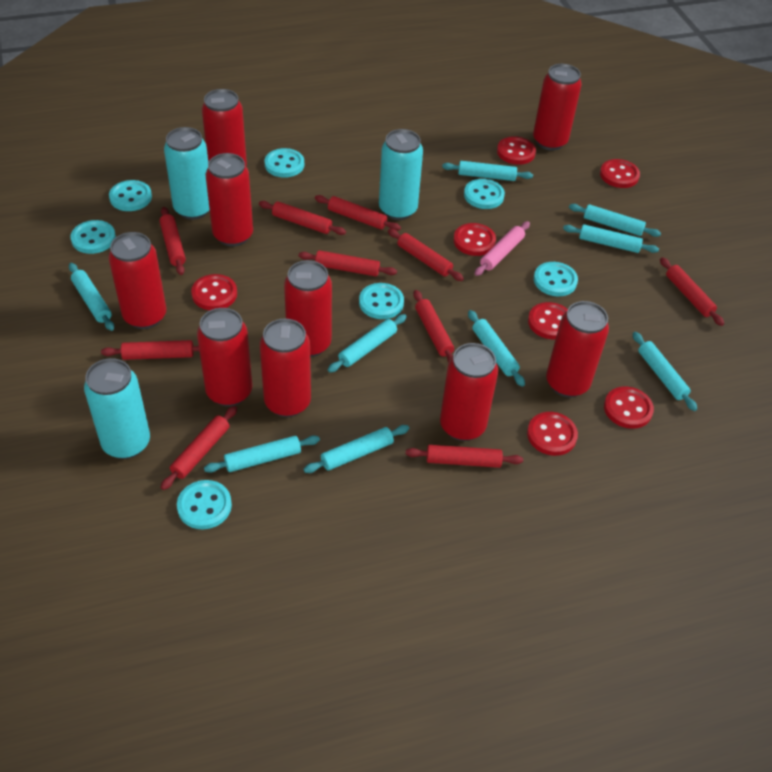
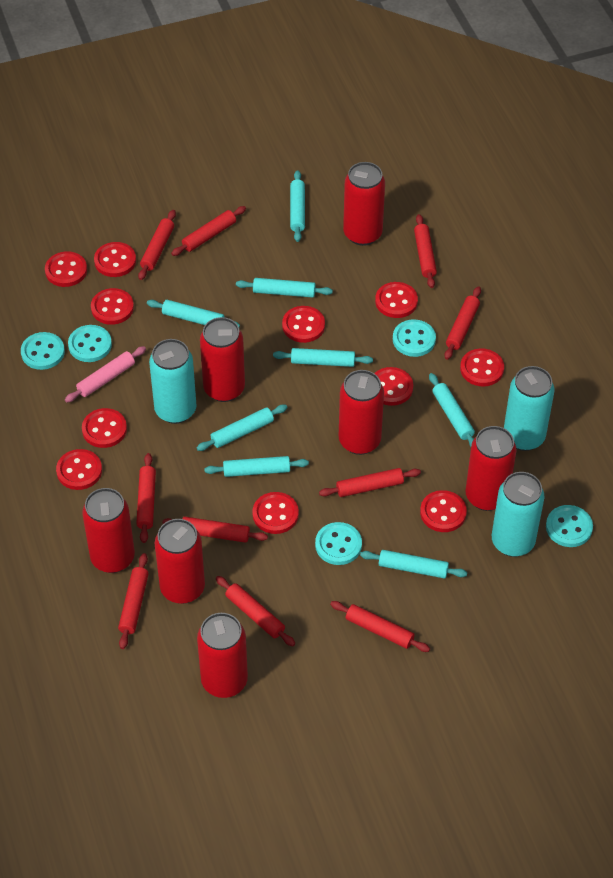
red button: [191,274,237,310] [453,223,496,256] [497,136,536,165] [527,412,578,456] [528,302,568,339] [600,159,640,188] [604,386,654,429] = 7 -> [45,251,87,287] [56,449,102,490] [82,408,127,448] [91,288,134,325] [94,242,136,277] [252,492,299,534] [282,306,325,343] [374,367,413,406] [375,282,418,318] [420,490,467,532] [460,348,504,386] = 11
red can: [108,232,166,329] [197,308,252,406] [202,89,247,166] [206,153,253,247] [260,319,311,417] [284,260,332,357] [440,343,498,441] [533,64,582,151] [546,301,609,397] = 9 -> [82,488,135,573] [155,519,205,604] [197,613,248,698] [200,317,245,402] [339,370,384,455] [343,162,385,246] [465,426,517,511] = 7
turquoise button: [70,220,116,254] [109,180,152,211] [177,480,232,529] [265,148,304,178] [359,283,404,319] [464,179,505,209] [534,262,578,296] = 7 -> [21,332,65,370] [68,325,112,362] [315,522,362,565] [393,320,436,357] [546,505,593,547] = 5
turquoise rolling pin: [69,263,114,331] [204,435,320,473] [304,425,409,473] [328,314,407,373] [442,161,533,181] [468,310,525,387] [563,224,659,253] [569,204,661,237] [633,332,697,411] = 9 -> [147,300,240,327] [196,405,287,451] [204,456,309,477] [236,278,333,298] [273,348,373,367] [290,170,305,242] [360,550,467,579] [429,373,475,447] = 8

